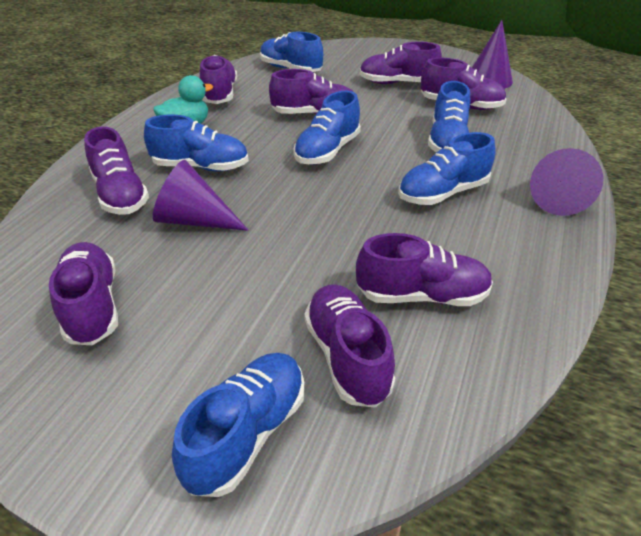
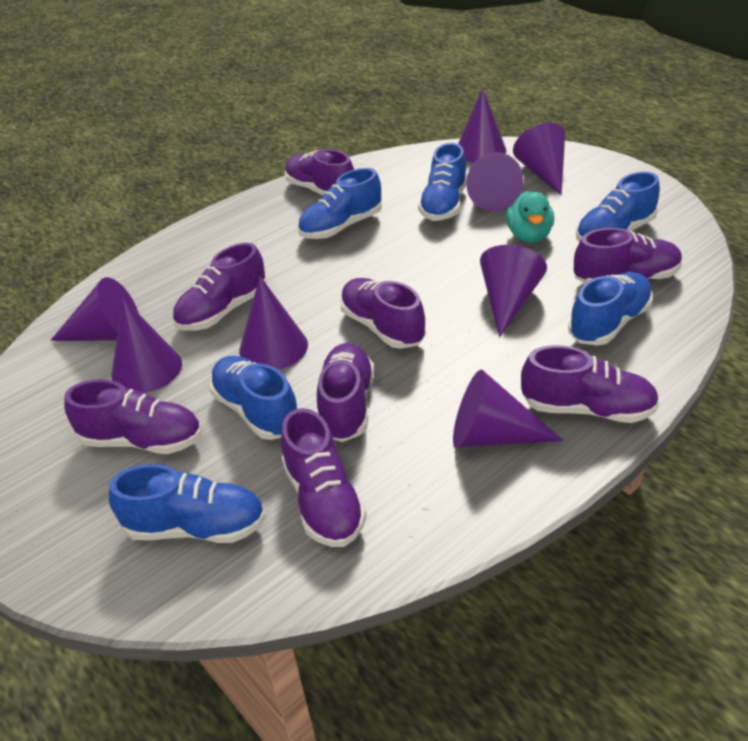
purple cone: [153,160,249,231] [472,20,513,89] [530,148,603,216] = 3 -> [50,277,139,341] [112,298,182,393] [239,276,308,370] [453,370,563,447] [458,88,507,163] [466,152,523,211] [480,245,547,338] [513,123,565,195] = 8

